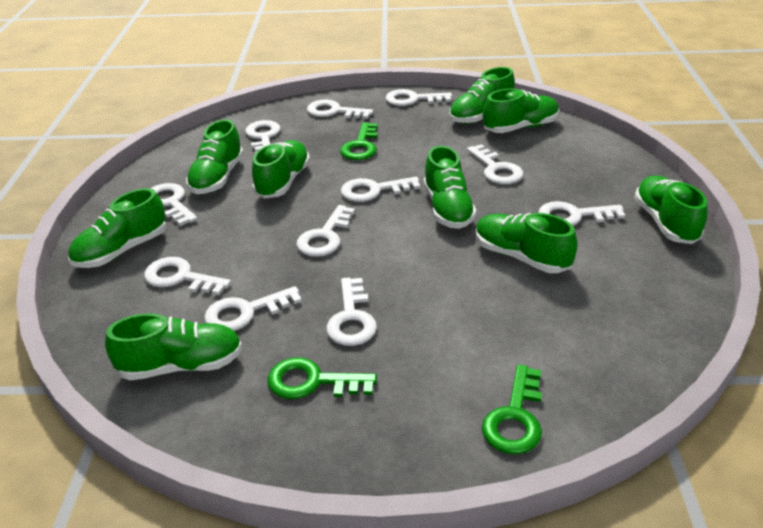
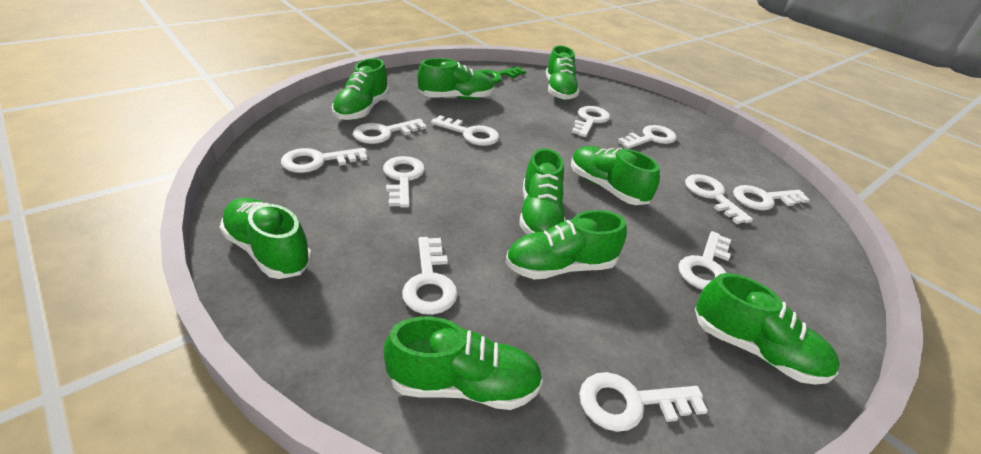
green key: [268,357,377,399] [340,122,378,160] [482,364,542,454] = 3 -> [476,67,526,84] = 1

